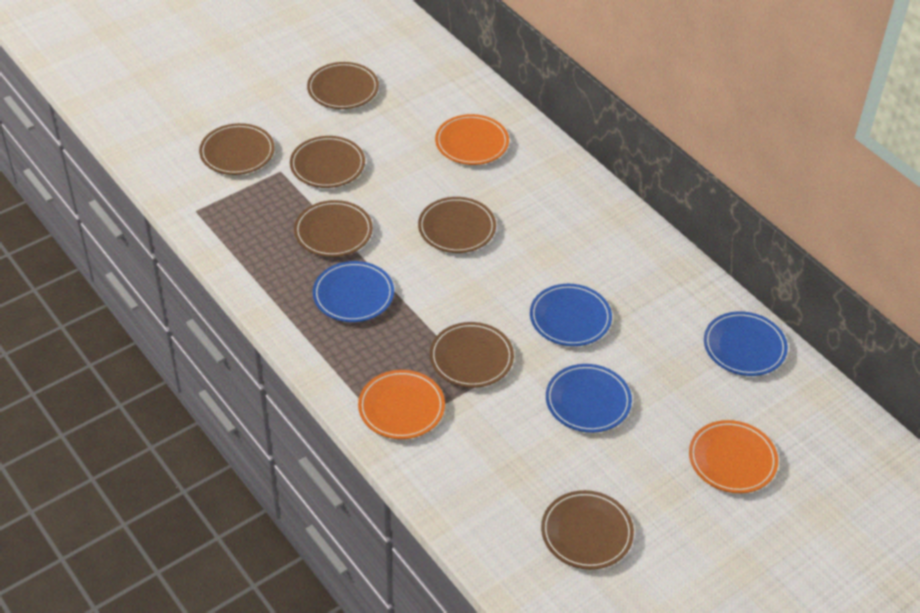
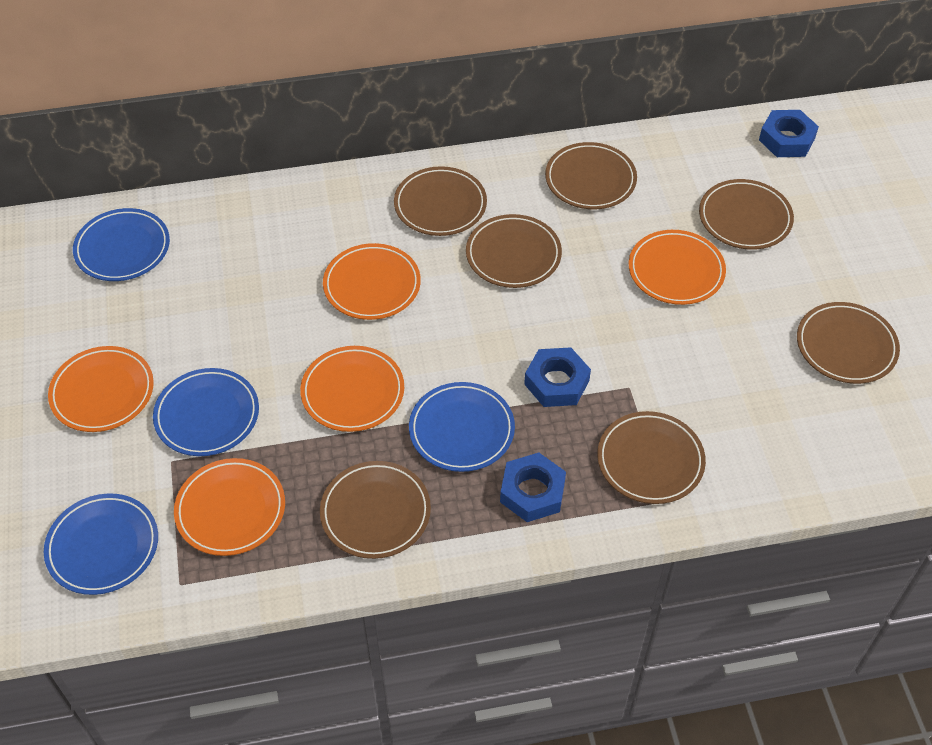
blue nut: none = 0 -> [500,452,566,522] [524,347,591,407] [759,110,819,157] = 3
orange plate: [358,370,445,439] [435,114,509,165] [689,420,778,493] = 3 -> [48,346,154,432] [174,458,285,556] [300,346,404,432] [323,243,421,320] [629,230,726,305] = 5

